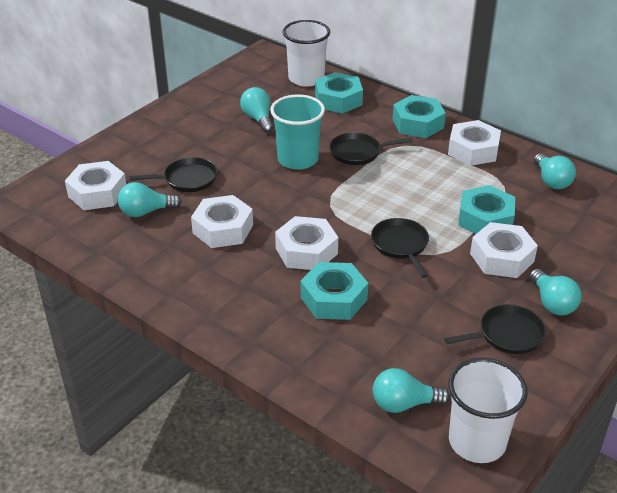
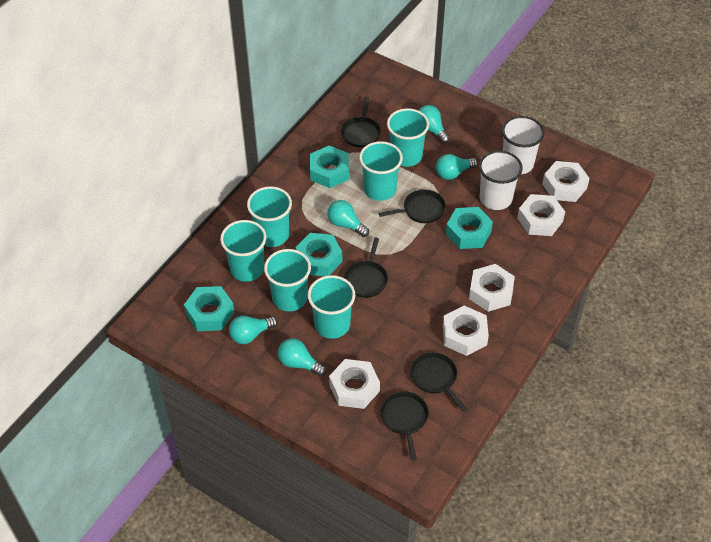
black pan: [129,157,218,192] [329,132,413,165] [371,218,429,278] [445,304,546,354] = 4 -> [341,97,381,147] [344,238,388,298] [379,189,446,223] [380,391,429,461] [410,352,467,412] = 5
turquoise cup: [270,94,325,170] = 1 -> [220,220,266,282] [247,186,292,247] [264,249,311,311] [308,275,355,339] [359,141,403,201] [387,108,429,167] = 6

